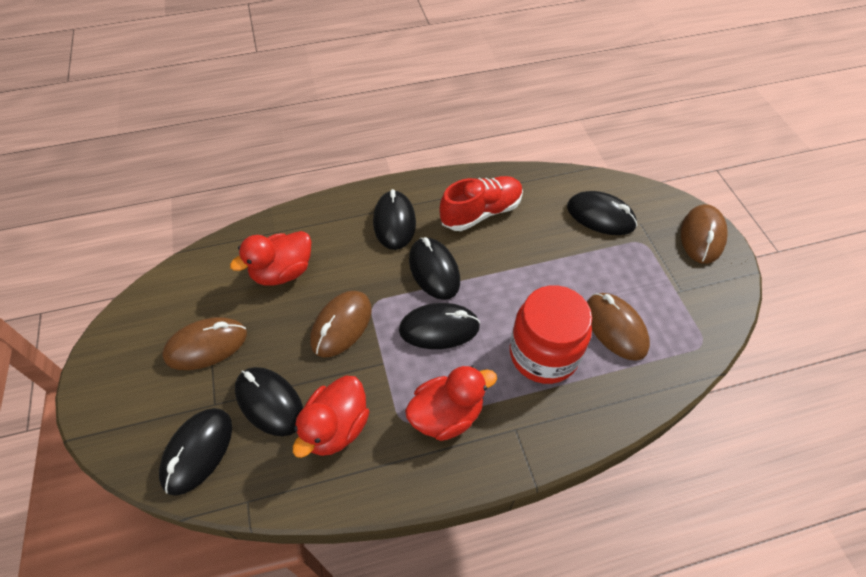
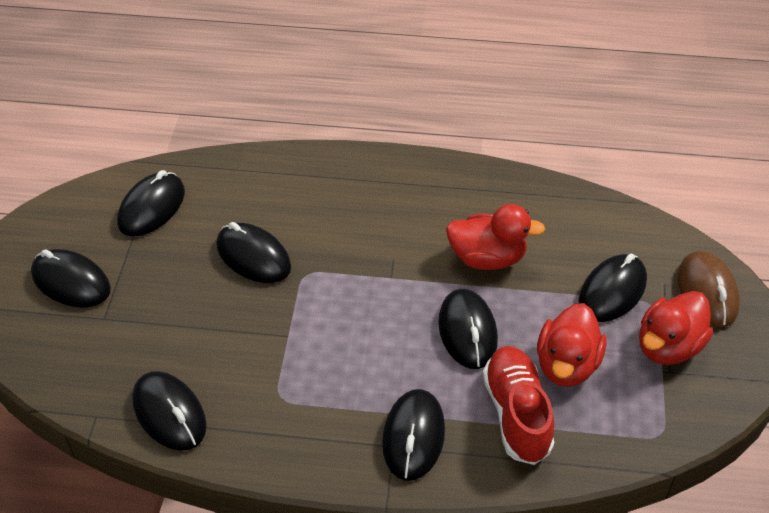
black mouse: [159,408,232,496] [235,367,303,436] [373,189,416,250] [399,303,480,349] [409,237,460,300] [567,191,637,235] = 6 -> [31,249,111,308] [117,170,185,237] [132,371,207,451] [216,222,291,283] [382,389,445,481] [438,289,498,369] [579,254,647,322] = 7
brown mouse: [162,317,247,370] [310,291,372,358] [587,293,650,361] [681,204,728,264] = 4 -> [678,251,740,327] = 1
red jar: [510,285,592,384] = 1 -> none = 0

